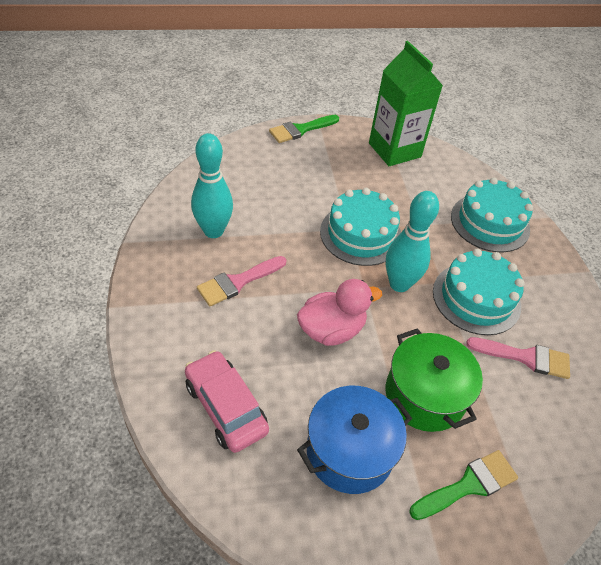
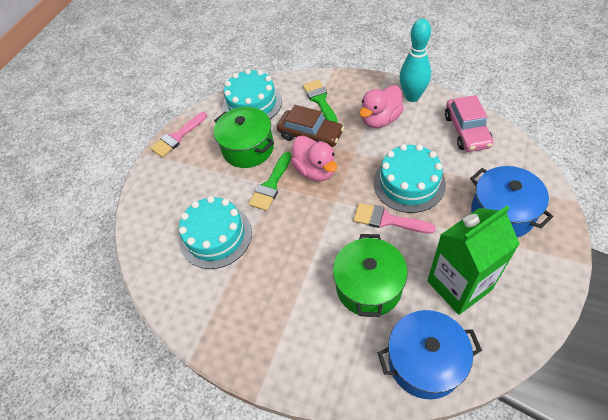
blue pot: [297,386,412,494] = 1 -> [378,310,482,400] [470,166,553,237] = 2
brown car: none = 0 -> [277,105,344,147] = 1
green pot: [386,328,483,432] = 1 -> [214,107,274,168] [333,234,408,317] = 2
pink duck: [297,279,382,346] = 1 -> [291,136,337,181] [359,85,404,128] = 2
turquoise bowling pin: [191,133,233,238] [386,191,439,292] = 2 -> [400,19,431,102] = 1

